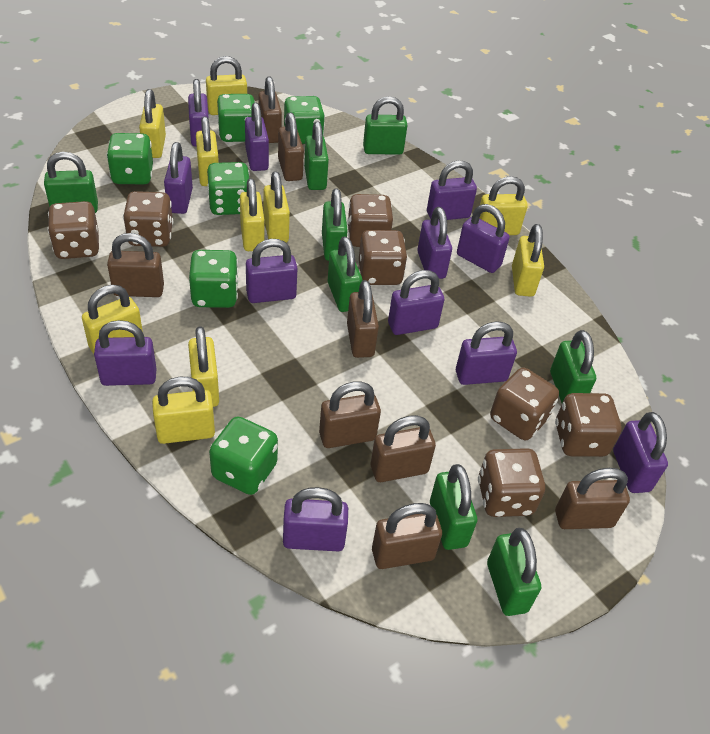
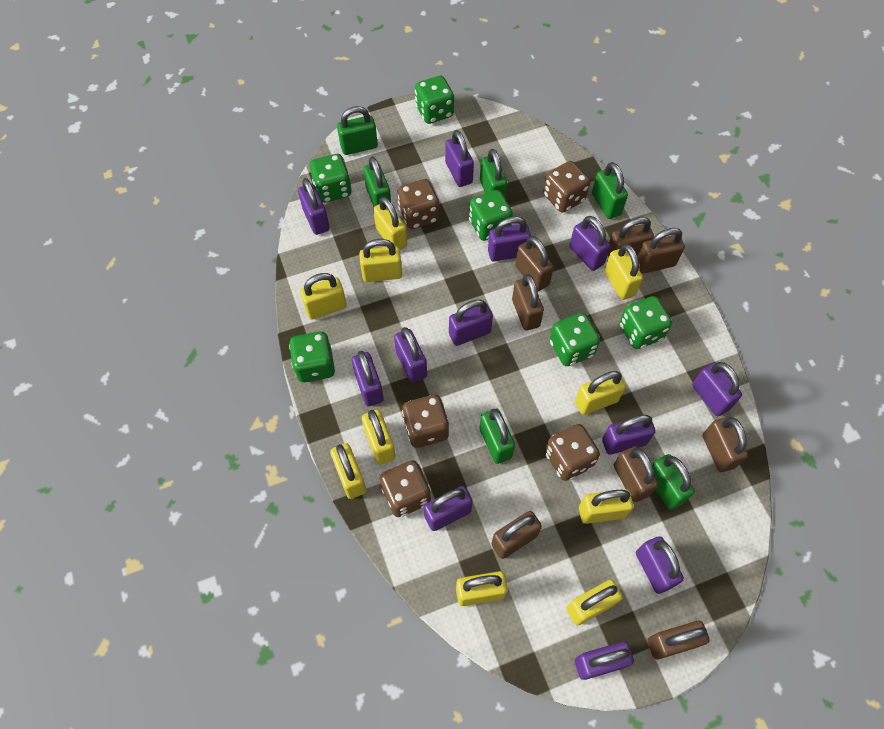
brown dice: [47,201,99,259] [123,191,173,247] [347,194,393,247] [359,230,408,285] [478,448,545,517] [490,368,559,440] [555,393,621,457] = 7 -> [380,460,431,517] [397,179,439,229] [402,395,449,448] [543,161,590,213] [545,424,600,481] = 5
green padlock: [44,152,98,213] [304,121,329,190] [322,188,348,261] [328,236,362,312] [363,96,408,155] [430,464,477,550] [487,528,541,616] [550,330,596,403] = 8 -> [337,106,378,155] [363,156,391,207] [480,149,507,199] [480,409,515,464] [592,162,628,219] [652,454,695,510] = 6

